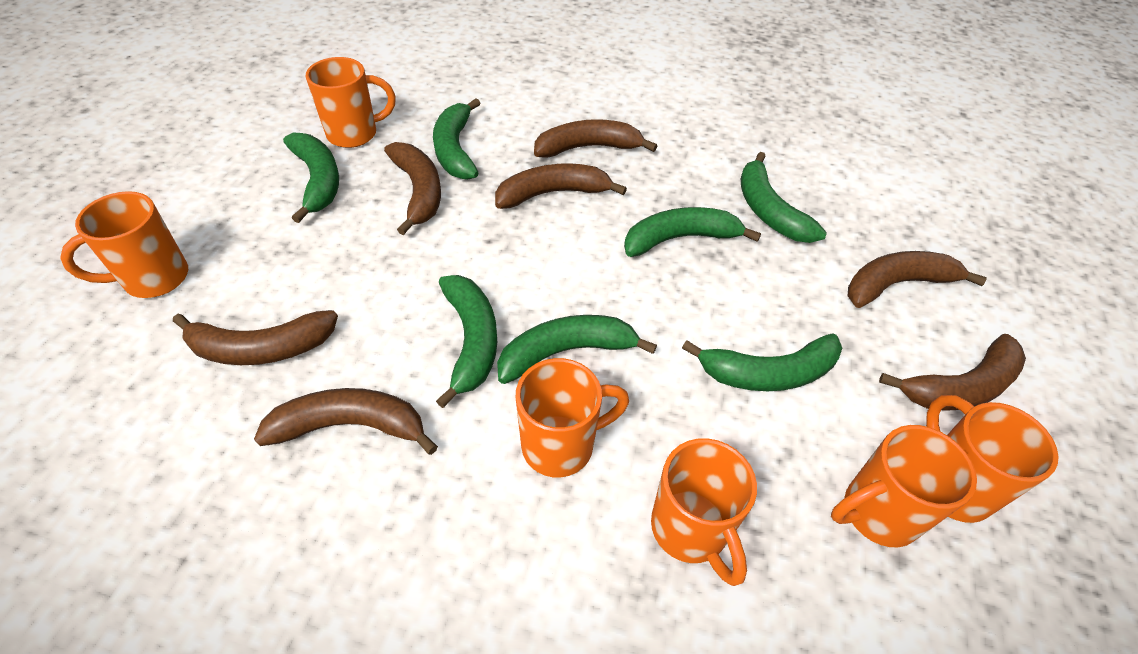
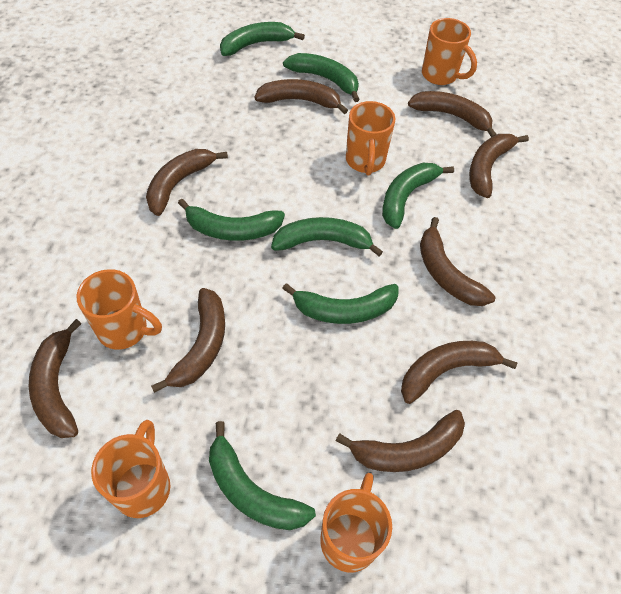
brown banana: [173,310,338,365] [254,388,438,455] [384,142,441,235] [495,163,627,209] [534,119,657,158] [848,251,987,308] [879,334,1026,411] = 7 -> [29,319,82,438] [146,149,228,216] [151,288,225,393] [254,79,348,114] [336,410,465,472] [401,341,518,404] [408,91,497,137] [420,217,495,306] [469,134,529,198] = 9
orange mug: [60,191,188,298] [306,57,396,148] [516,358,629,477] [651,438,757,586] [831,425,977,547] [926,395,1059,523] = 6 -> [77,269,162,350] [91,420,171,518] [320,473,392,572] [346,101,395,175] [422,18,477,85] = 5

